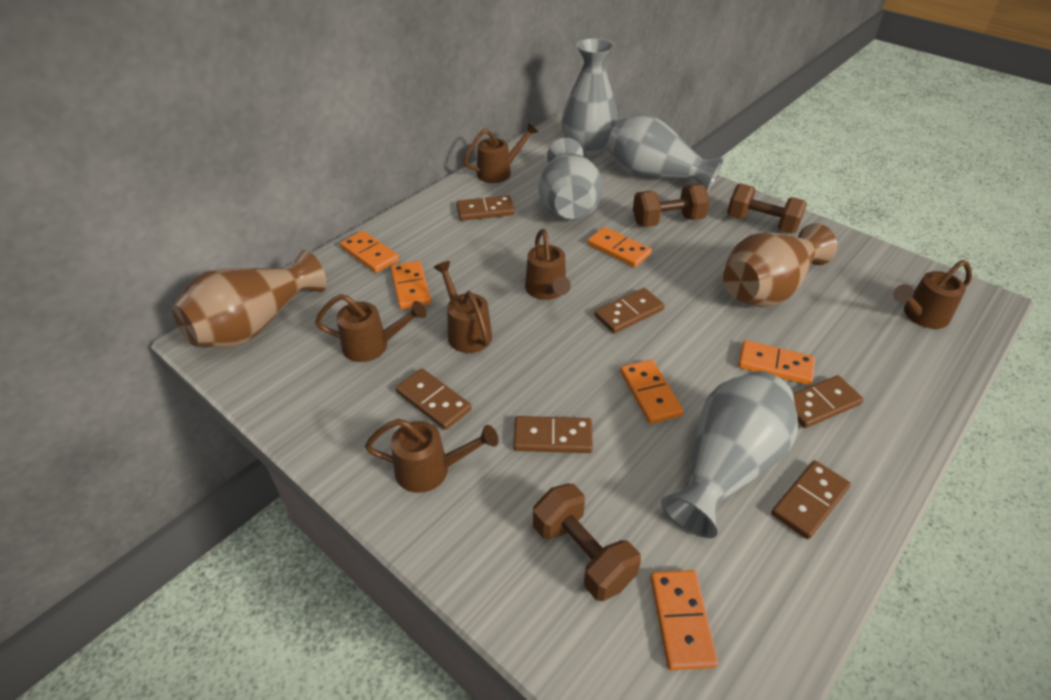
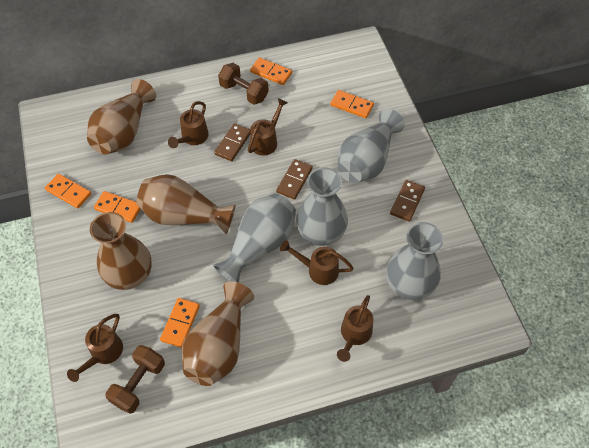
brown domino: [396,368,472,430] [456,195,515,221] [513,416,593,453] [594,288,665,334] [771,460,851,539] [793,375,864,428] = 6 -> [214,123,251,161] [276,159,313,200] [390,180,425,222] = 3
brown dumbbell: [533,484,641,601] [633,184,710,227] [727,183,807,234] = 3 -> [105,345,165,414] [218,63,269,105] = 2
brown vase: [172,250,327,348] [723,223,837,307] = 2 -> [87,79,156,154] [90,212,152,290] [136,174,235,234] [181,281,254,386] = 4
brown watering can: [315,294,427,362] [365,419,499,493] [433,261,492,353] [463,123,538,183] [525,229,571,300] [893,260,972,329] = 6 -> [67,314,123,382] [168,101,209,148] [248,98,288,155] [280,240,353,285] [337,295,373,362] = 5
orange domino: [340,231,399,273] [391,261,431,309] [588,227,652,267] [620,359,684,424] [650,570,718,670] [738,340,815,385] = 6 -> [45,174,91,209] [94,191,141,223] [160,298,200,348] [250,57,292,85] [330,90,374,118] = 5

